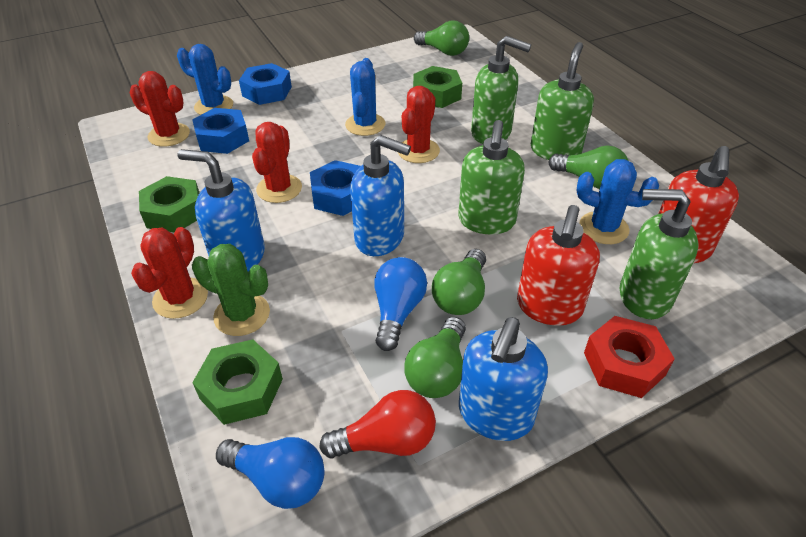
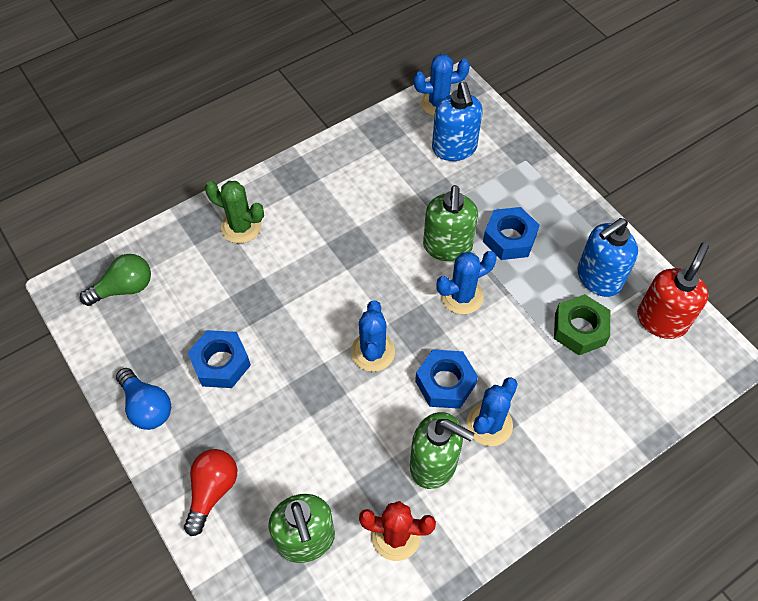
blue cactus: [177,44,233,115] [345,58,385,136] [576,159,659,244] = 3 -> [351,300,395,372] [414,54,470,116] [436,251,497,314] [466,378,518,446] = 4
blue light bulb: [216,437,324,509] [375,257,427,351] = 2 -> [116,368,171,430] = 1
blue soap dispenser: [178,149,265,272] [350,135,411,256] [459,317,548,441] = 3 -> [432,82,483,161] [577,218,638,297] = 2
green light bulb: [404,317,466,398] [414,21,469,56] [432,249,486,315] [549,146,629,189] = 4 -> [80,254,151,306] = 1
green nut: [139,176,199,232] [192,339,283,425] [413,66,462,108] = 3 -> [554,294,610,355] = 1
green soap dispenser: [458,120,525,235] [471,36,531,144] [531,42,594,160] [620,189,698,319] = 4 -> [268,494,335,563] [410,412,475,489] [423,185,478,261] = 3
red cactus: [130,71,190,147] [131,227,208,319] [252,122,302,203] [398,86,440,163] = 4 -> [359,501,436,561] = 1
red nut: [584,316,675,398] = 1 -> none = 0
red soap dispenser: [517,205,600,326] [658,146,739,263] = 2 -> [637,242,709,339] = 1

